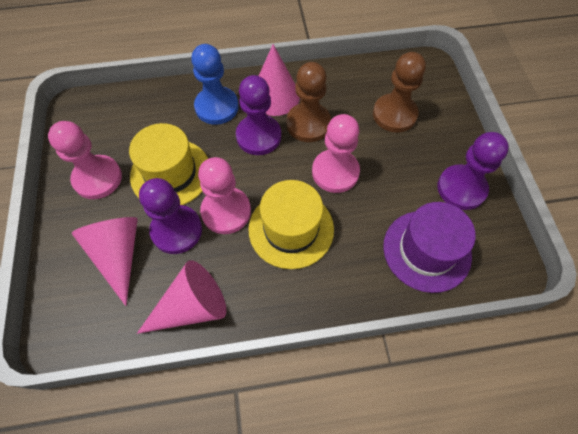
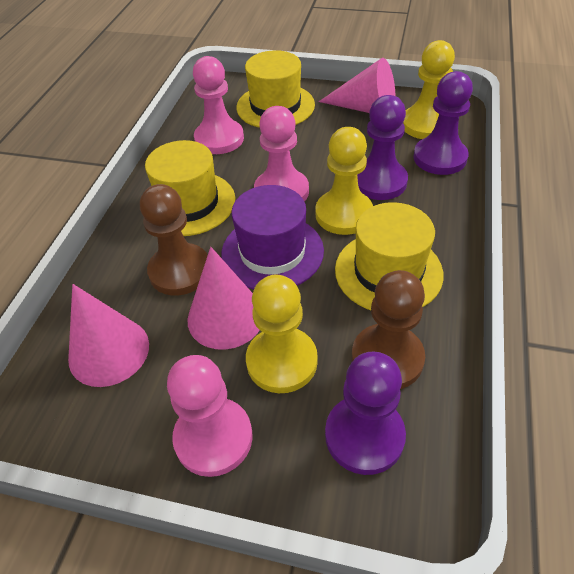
blue pawn: [191,44,239,125] = 1 -> none = 0
yellow hat: [129,123,208,205] [248,180,334,269] = 2 -> [145,140,235,236] [236,50,315,128] [335,202,443,310] = 3
yellow pawn: none = 0 -> [246,274,318,393] [315,127,373,235] [403,40,455,139] = 3

